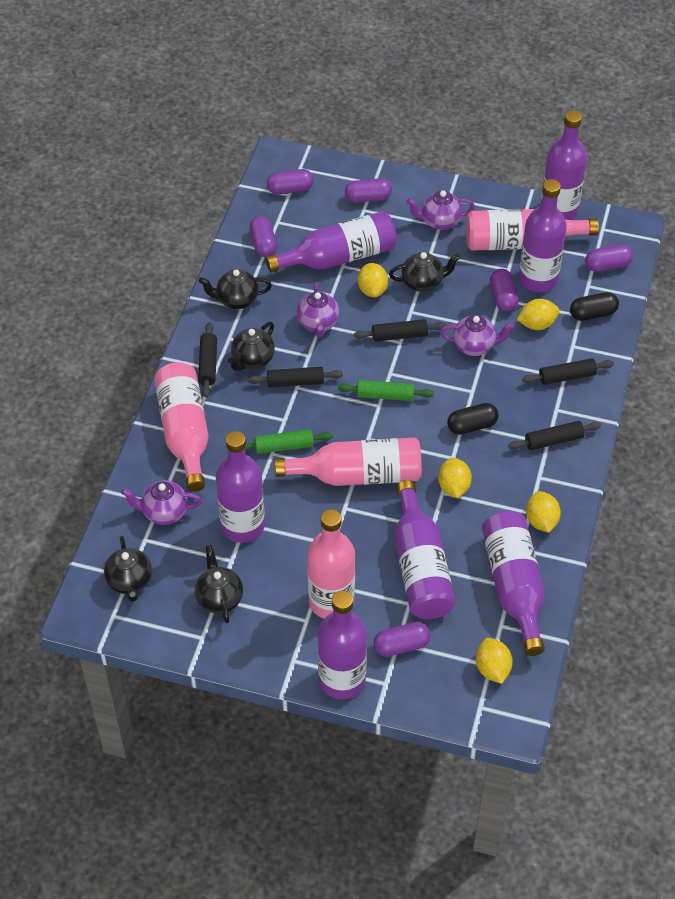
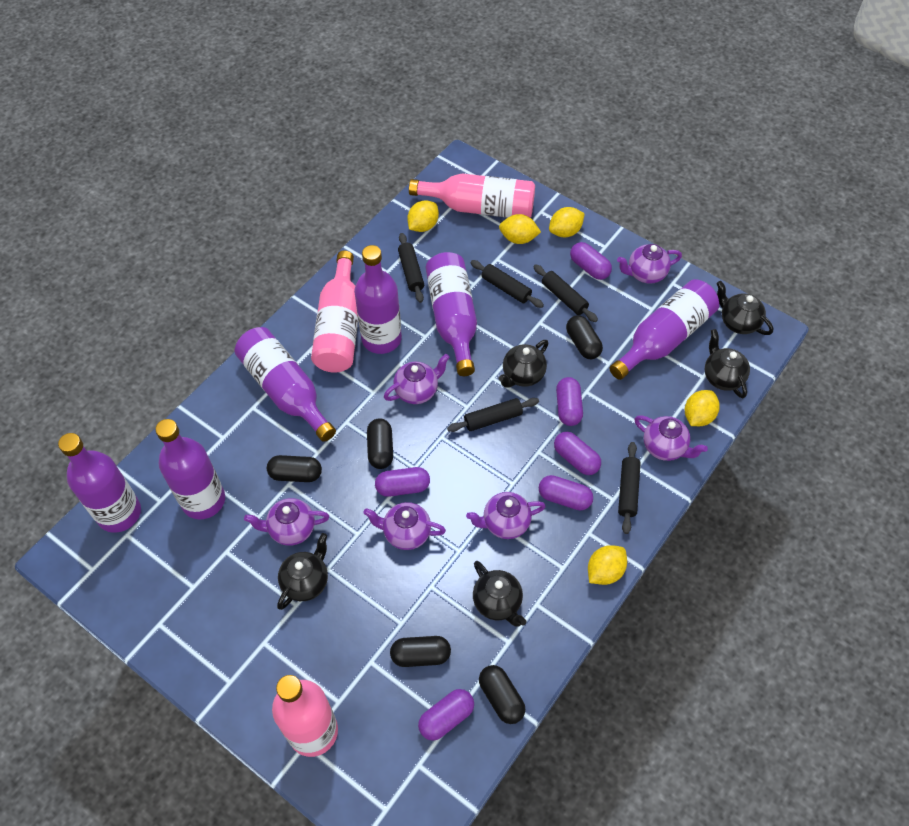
black capsule: [447,403,499,435] [570,292,619,321] = 2 -> [267,455,322,482] [367,419,393,469] [390,636,451,667] [479,665,525,724] [566,315,603,359] = 5
green rolling pin: [245,429,333,454] [338,380,434,401] = 2 -> none = 0
pink bottle: [154,362,209,492] [275,438,422,486] [307,509,355,619] [466,209,599,251] = 4 -> [272,675,338,757] [311,251,358,373] [409,173,535,218] = 3
purple bottle: [216,431,265,543] [265,211,397,272] [318,590,367,699] [394,480,456,619] [482,511,545,656] [519,179,567,292] [540,110,587,220] = 7 -> [58,433,141,533] [155,419,225,519] [235,327,336,442] [354,245,402,354] [426,252,477,376] [609,279,719,380] = 6
purple teapot: [121,480,202,525] [297,282,339,337] [406,190,475,230] [439,315,515,356] = 4 -> [244,498,329,546] [363,502,446,550] [384,354,450,404] [466,492,546,539] [617,244,682,284] [634,416,708,461] = 6

